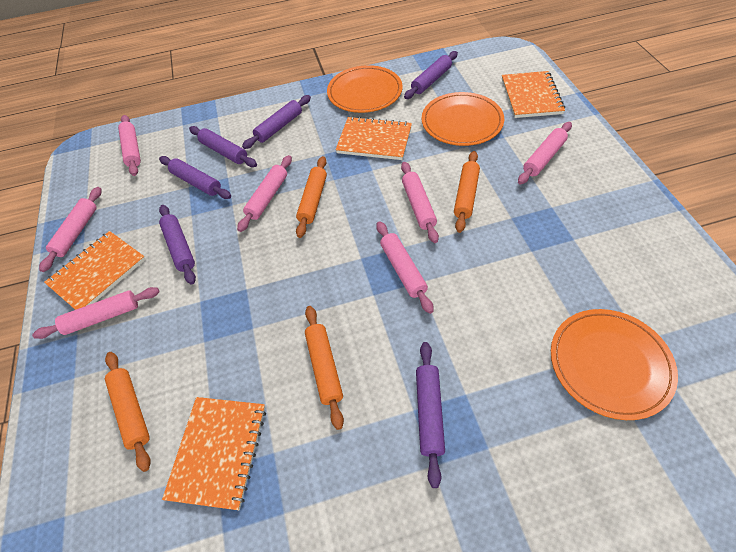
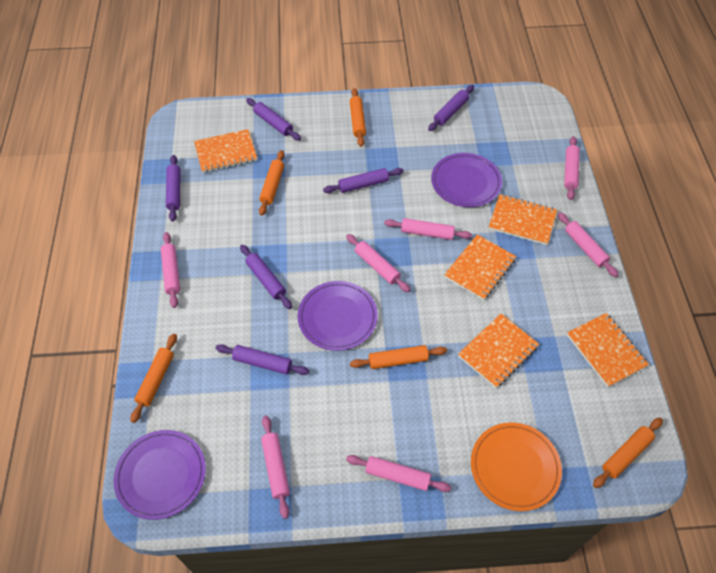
orange notebook: [44,231,146,310] [162,397,266,510] [335,116,412,160] [502,71,565,118] = 4 -> [194,129,257,173] [444,234,516,300] [458,314,539,388] [489,194,557,245] [567,313,649,387] = 5
orange plate: [327,65,403,113] [422,92,504,146] [551,309,678,420] = 3 -> [471,423,562,511] = 1
orange rolling pin: [105,352,151,472] [296,156,327,238] [305,306,344,430] [454,151,480,233] = 4 -> [130,333,177,423] [259,150,284,216] [350,88,366,147] [350,345,447,369] [593,418,663,488] = 5
purple plate: none = 0 -> [114,430,206,520] [298,281,378,351] [431,153,502,207] = 3

